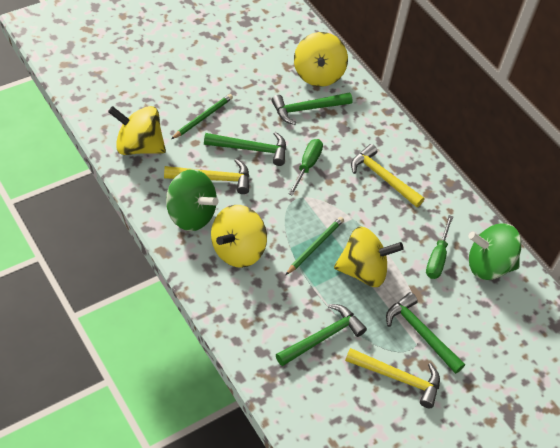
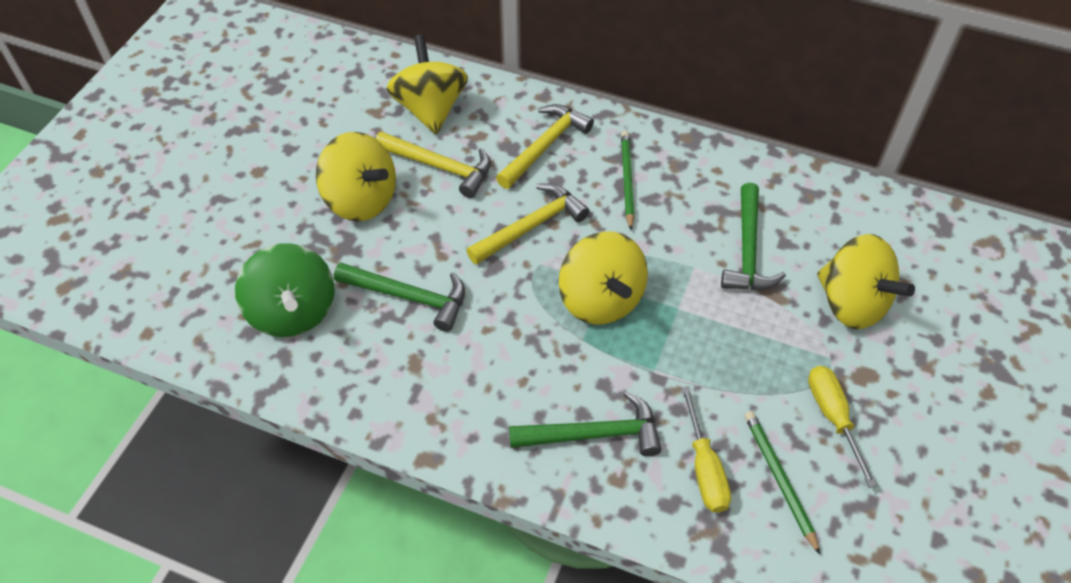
green hammer: [204,132,286,166] [271,92,353,125] [276,304,367,366] [386,292,465,374] = 4 -> [334,263,465,332] [509,391,662,457] [721,183,786,290] = 3
green screwdriver: [289,139,323,196] [426,215,453,279] = 2 -> none = 0
green spinning top: [166,169,219,231] [468,223,522,280] = 2 -> [235,243,335,337] = 1
yellow screwdriver: none = 0 -> [681,386,731,513] [808,366,878,488] = 2

